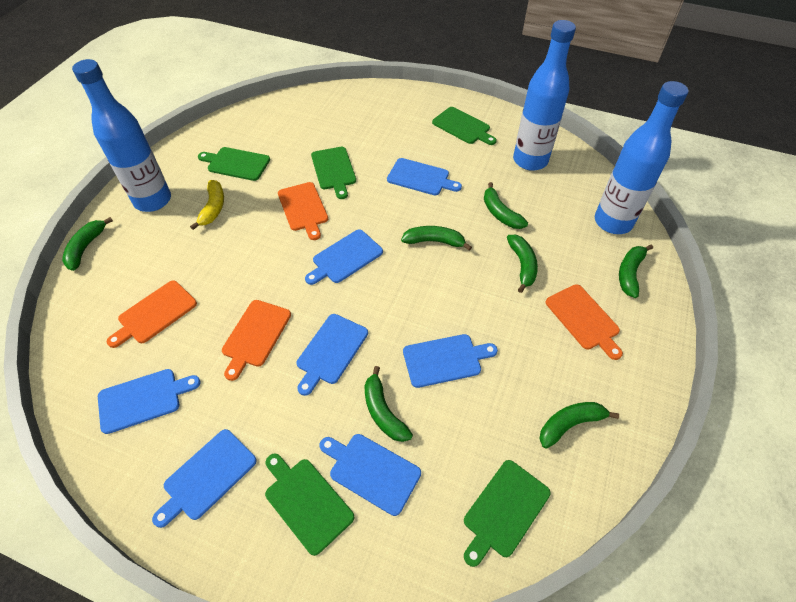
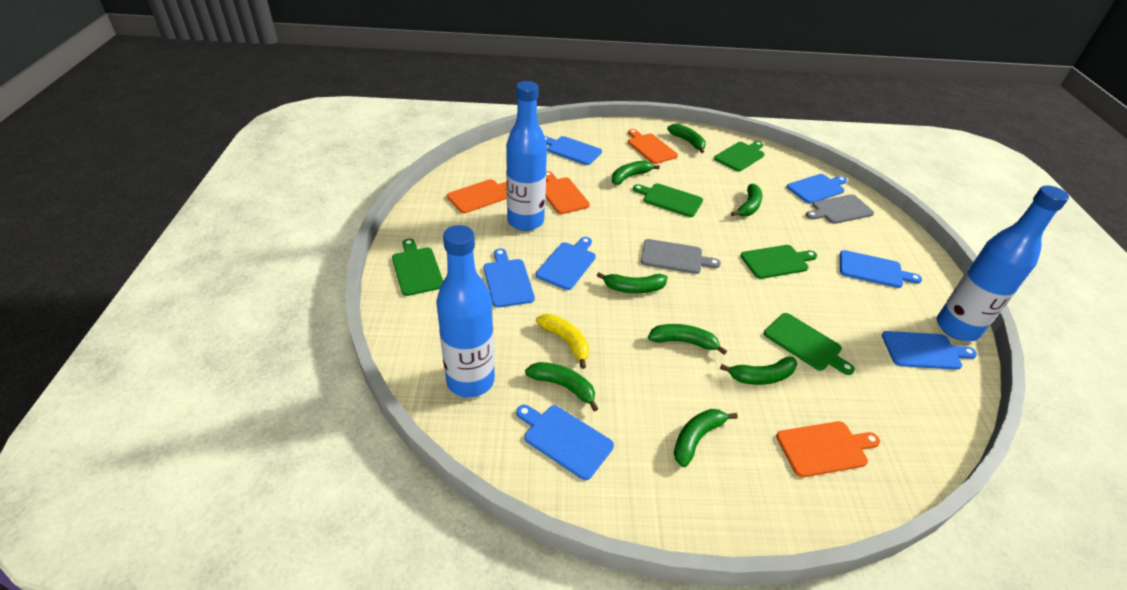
green banana: [62,217,113,271] [365,366,413,442] [401,226,472,251] [484,182,528,229] [507,235,538,293] [539,402,619,448] [619,244,653,298] = 7 -> [525,362,599,411] [596,272,668,293] [612,160,660,185] [648,324,727,355] [667,124,706,153] [674,409,738,467] [720,356,798,385] [731,184,762,217] = 8
grey cutting board: none = 0 -> [641,239,721,274] [806,194,874,224] = 2

